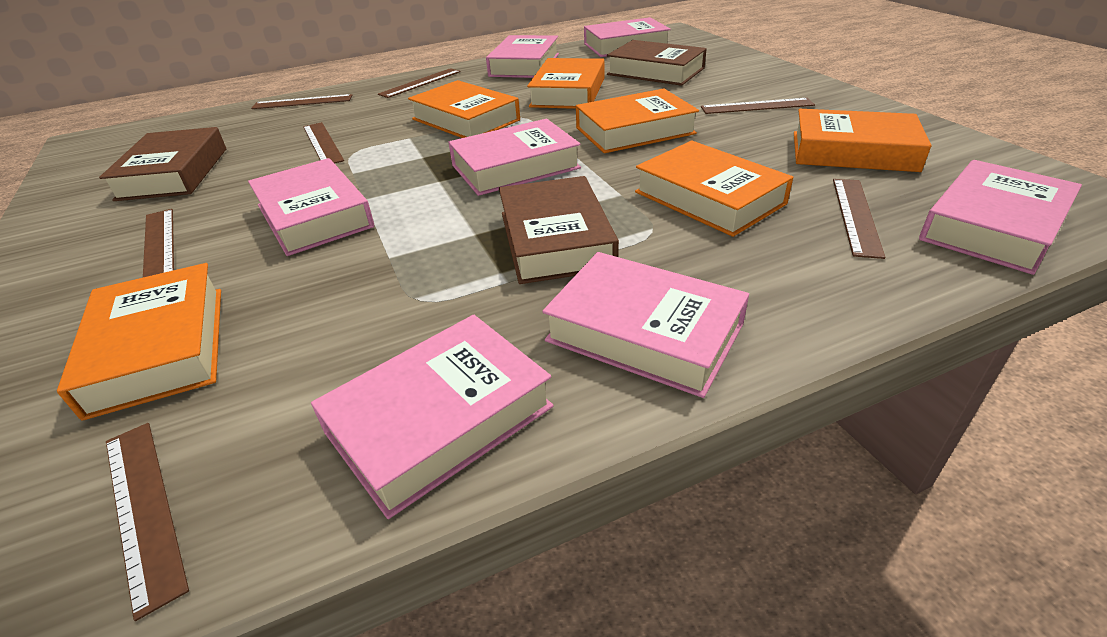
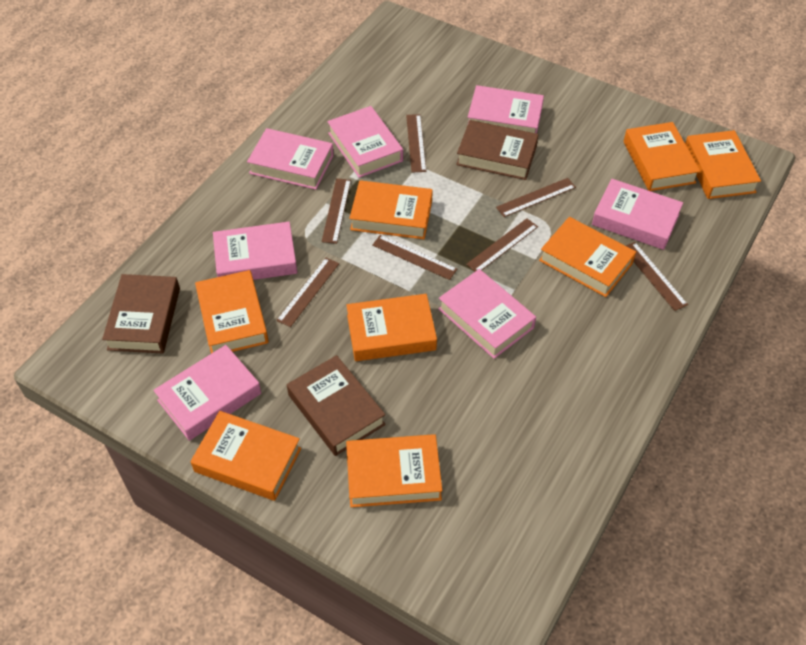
orange book: [57,263,221,421] [408,80,520,138] [527,58,604,109] [576,89,699,153] [635,141,793,237] [794,109,932,172] = 6 -> [190,411,301,501] [195,270,269,354] [346,294,437,361] [346,434,442,507] [349,180,433,239] [539,217,636,297] [624,122,700,191] [685,130,761,199] = 8

